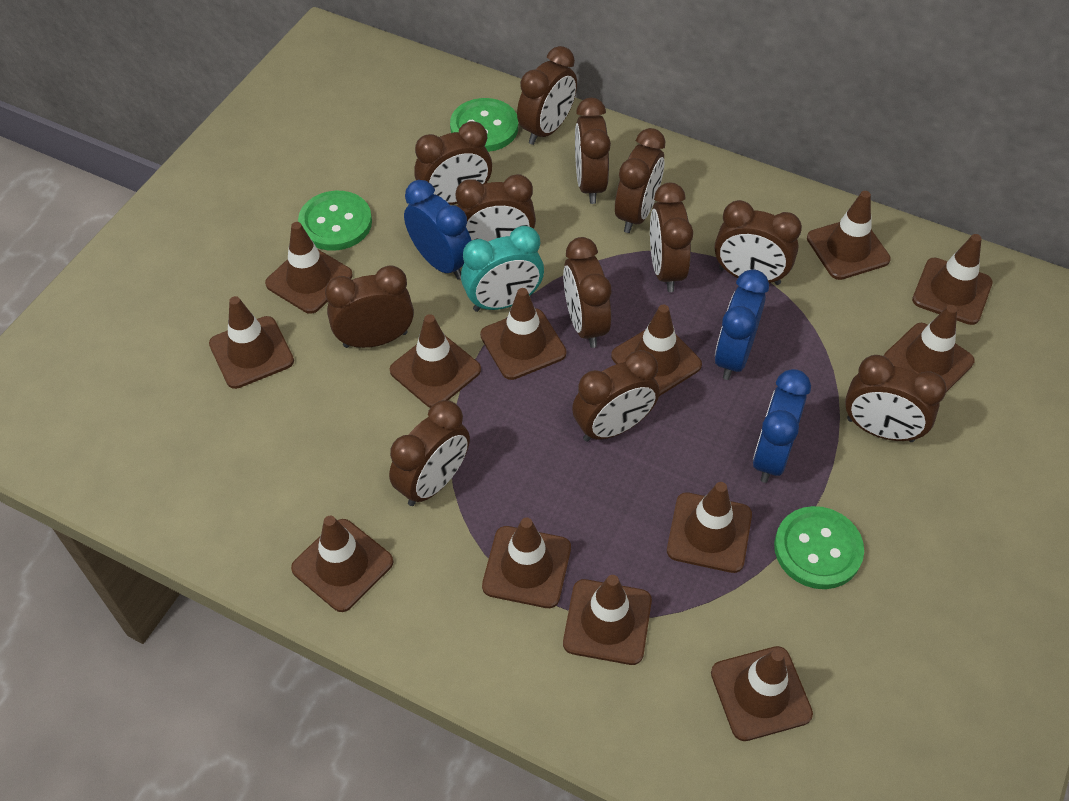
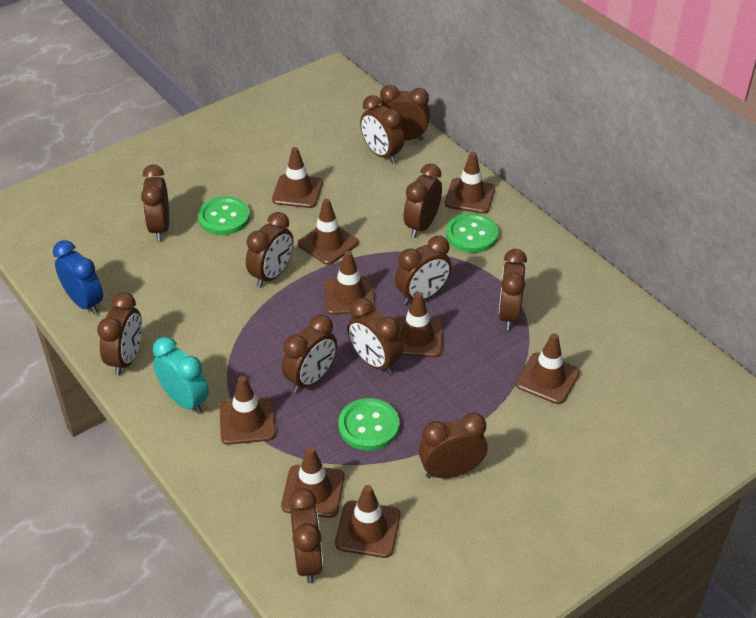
blue clock: [404,180,472,280] [715,269,769,380] [753,369,811,483] = 3 -> [53,240,103,315] = 1
brown traffic cone: [209,296,294,389] [265,222,353,314] [291,516,393,612] [390,314,481,408] [480,288,567,380] [482,518,571,608] [563,575,652,665] [611,304,702,396] [667,482,752,573] [711,646,813,741] [807,191,891,280] [884,305,975,392] [912,234,993,325] = 13 -> [220,376,276,445] [272,147,323,208] [281,447,345,518] [298,199,359,265] [324,251,375,315] [335,485,401,558] [395,292,443,357] [445,152,495,214] [515,333,580,404] = 9

